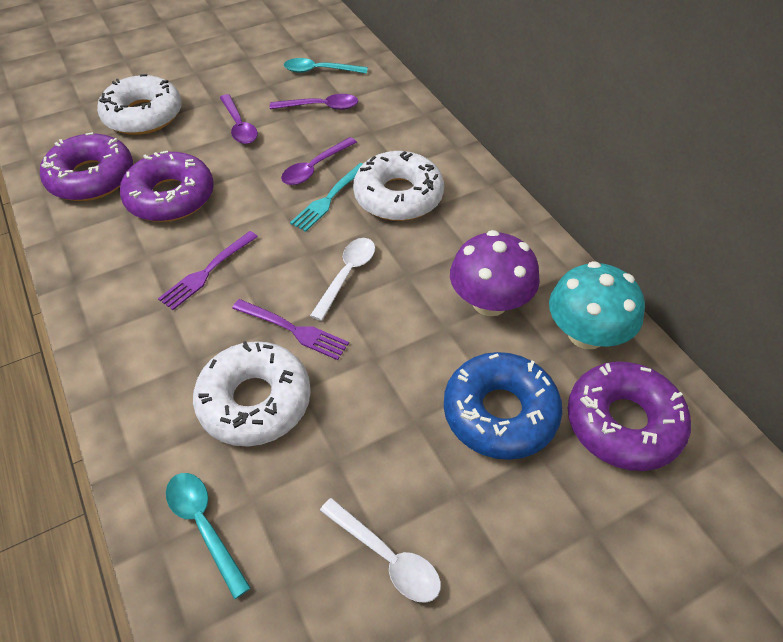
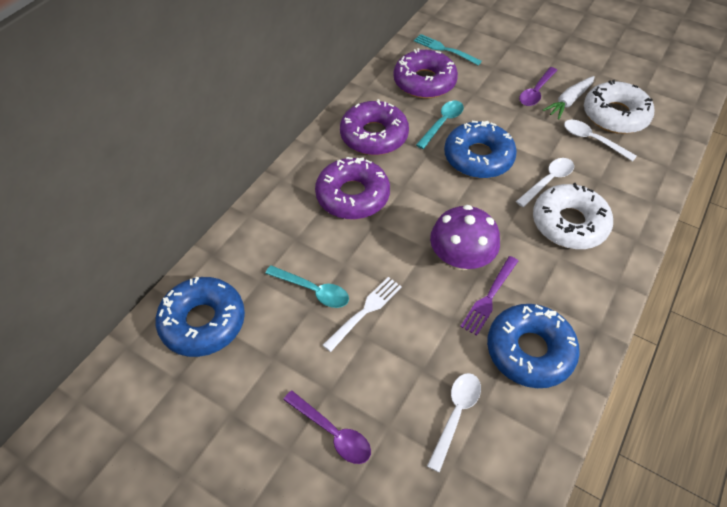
blue donut: [444,352,563,460] = 1 -> [155,277,245,357] [444,121,517,178] [487,304,580,388] = 3
purple fork: [158,231,258,310] [232,299,349,360] = 2 -> [460,256,518,336] = 1
purple spoon: [220,94,258,144] [270,94,358,110] [281,137,357,185] = 3 -> [283,391,371,464] [519,67,558,106] = 2
turquoise mushroom: [549,261,645,349] = 1 -> none = 0
white carrot: none = 0 -> [543,76,595,119] = 1
white donut: [97,74,182,135] [193,341,311,447] [353,151,444,221] = 3 -> [533,183,613,249] [584,80,654,134] = 2
white fork: none = 0 -> [323,277,402,352] = 1
white spoon: [310,238,375,321] [320,498,441,603] = 2 -> [427,373,481,473] [516,158,574,207] [564,120,637,161] = 3

